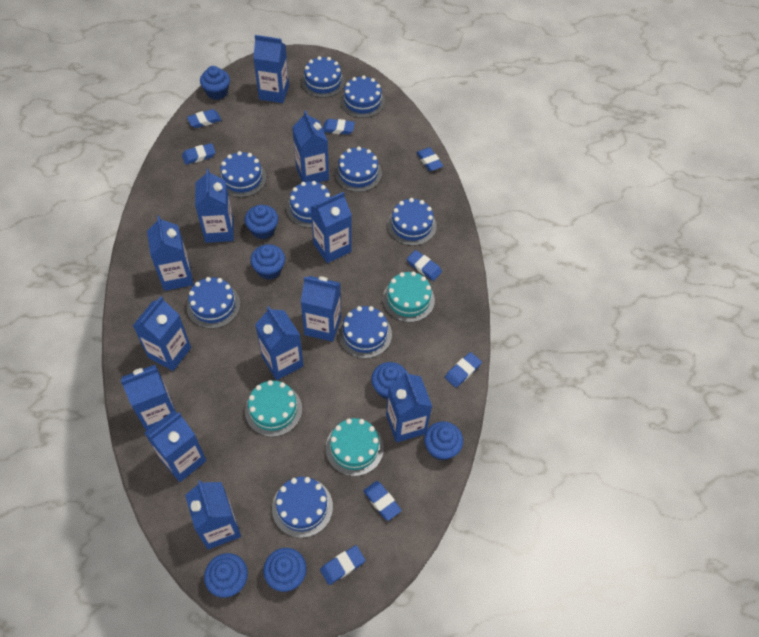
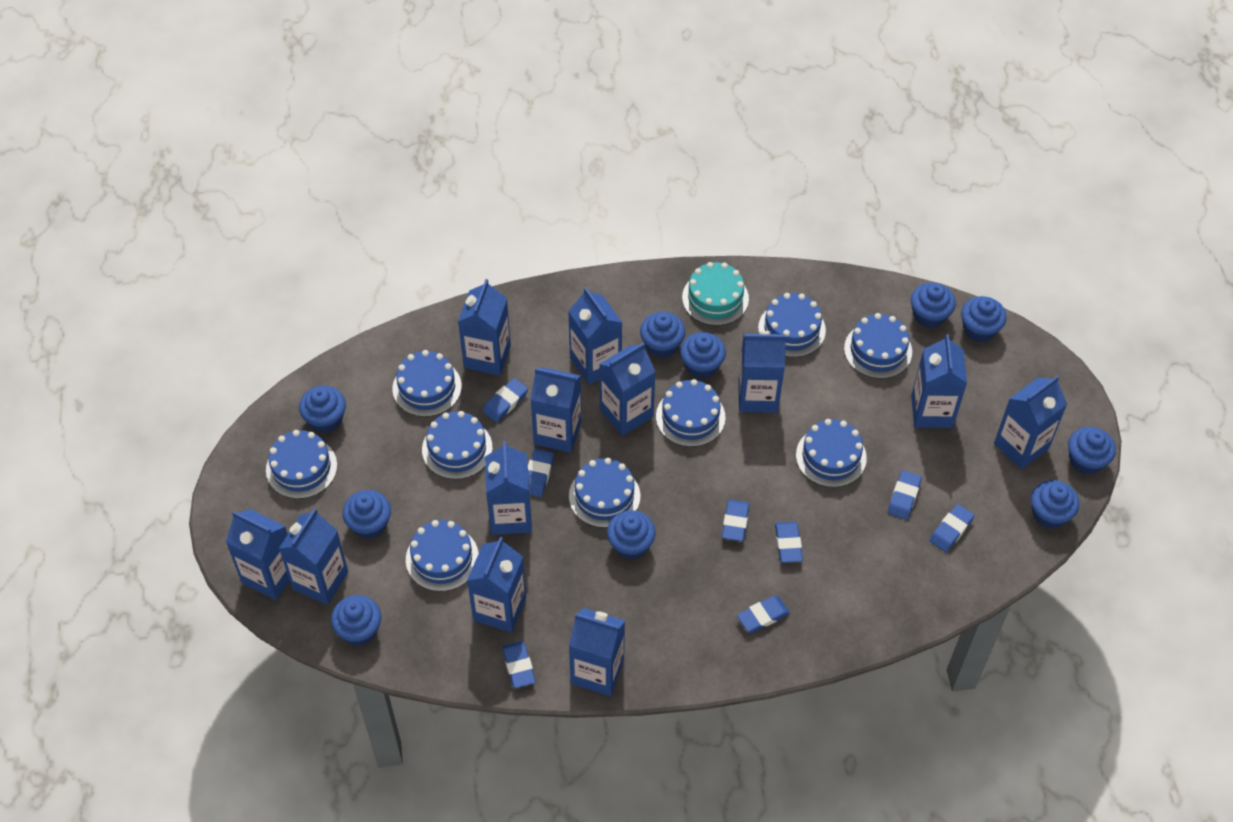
blue cupcake: [200,66,230,100] [204,553,248,598] [245,205,278,239] [250,244,285,280] [263,548,306,592] [371,362,406,399] [424,421,463,461] = 7 -> [299,386,346,433] [331,595,381,646] [342,490,391,539] [607,510,656,560] [640,312,685,358] [680,332,726,379] [911,283,956,328] [961,296,1006,342] [1031,480,1079,529] [1068,427,1116,475] = 10
turquoise cake: [245,380,302,437] [325,418,384,476] [383,271,435,322] = 3 -> [682,262,749,326] = 1

